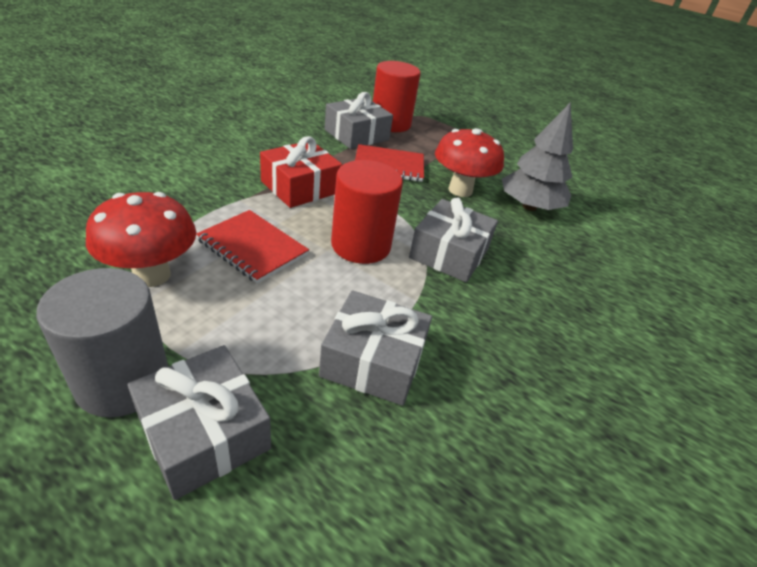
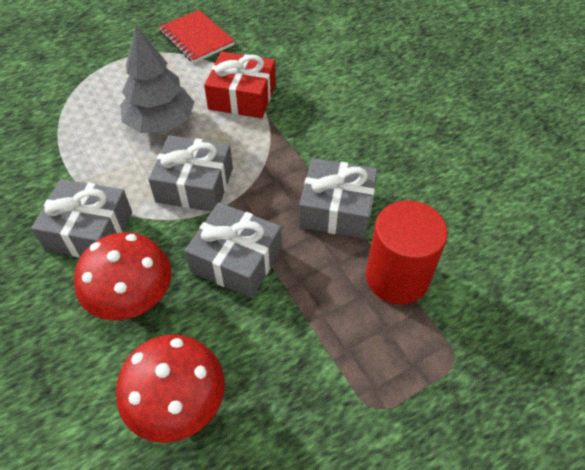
grey cylinder: [36,268,168,418] = 1 -> none = 0
red cylinder: [331,160,403,264] [373,61,421,132] = 2 -> [366,200,448,304] = 1
red notebook: [196,210,309,284] [355,144,424,182] = 2 -> [159,10,235,63] = 1

